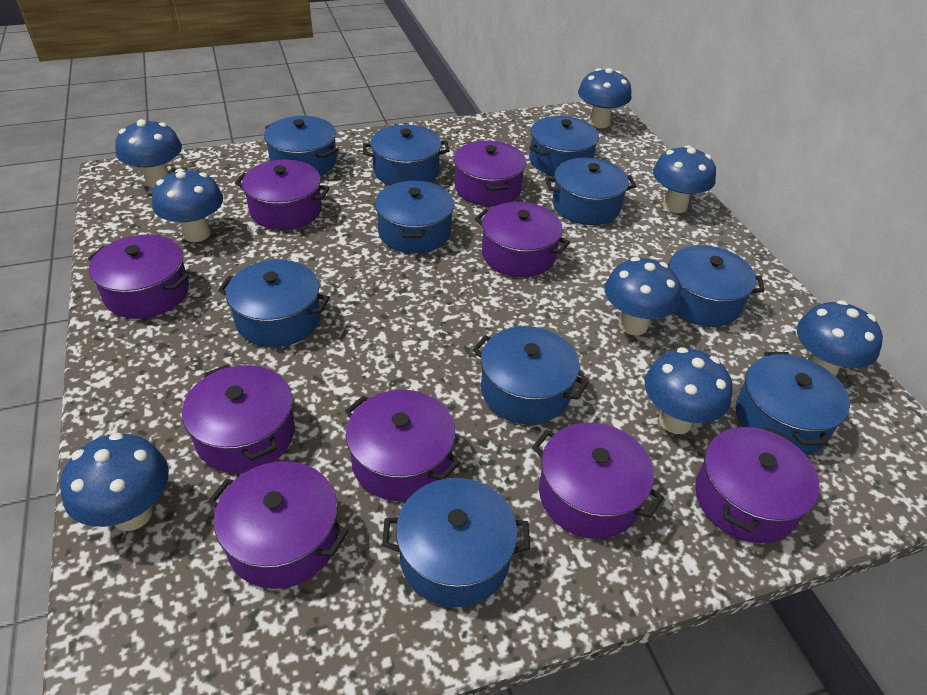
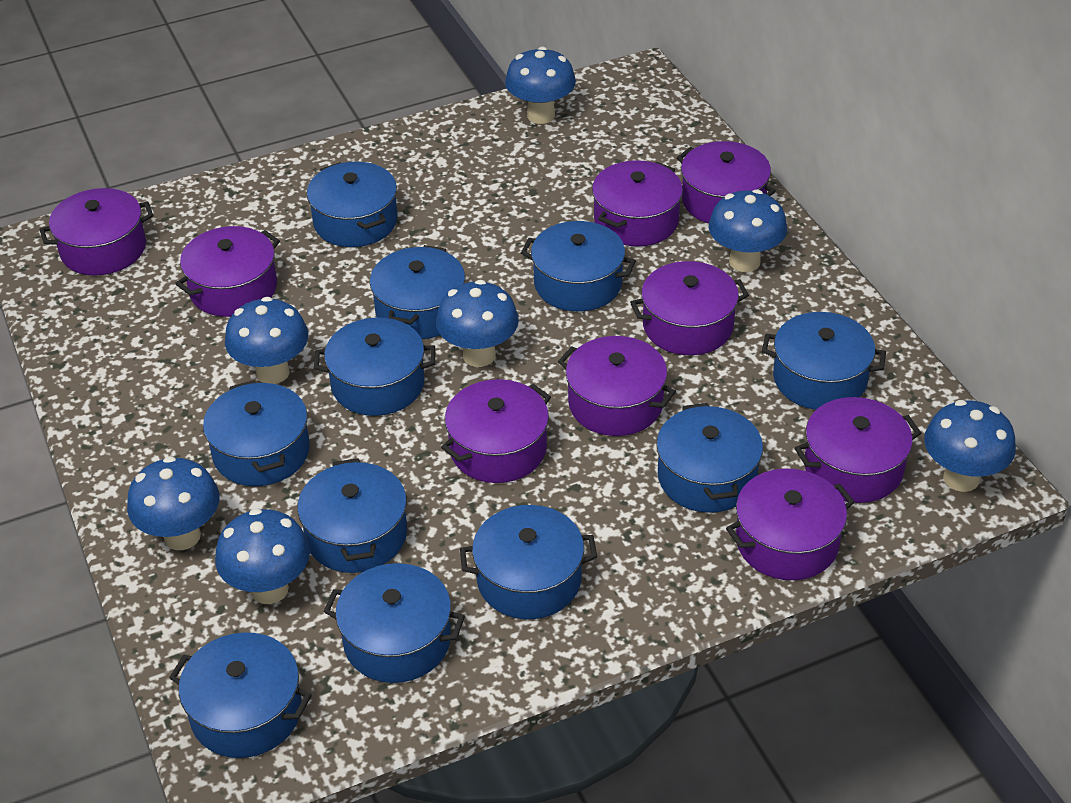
blue mushroom: [60,433,169,531] [115,119,182,188] [152,168,223,242] [578,68,631,128] [605,257,681,336] [645,347,733,434] [653,145,716,213] [797,300,883,377] = 8 -> [127,456,219,550] [215,508,310,604] [225,297,308,384] [436,280,519,367] [505,47,576,124] [709,189,787,272] [924,400,1016,492] = 7
blue pot: [218,260,330,347] [264,116,338,175] [363,125,450,185] [375,181,454,253] [382,478,530,607] [472,326,588,424] [529,116,599,176] [545,158,636,225] [668,245,765,327] [736,351,850,455] = 10 -> [169,632,312,758] [203,380,310,486] [297,458,407,573] [307,162,398,247] [314,318,435,416] [323,563,465,683] [370,245,465,339] [460,505,597,619] [521,221,636,312] [656,403,763,513] [762,312,886,410] = 11

